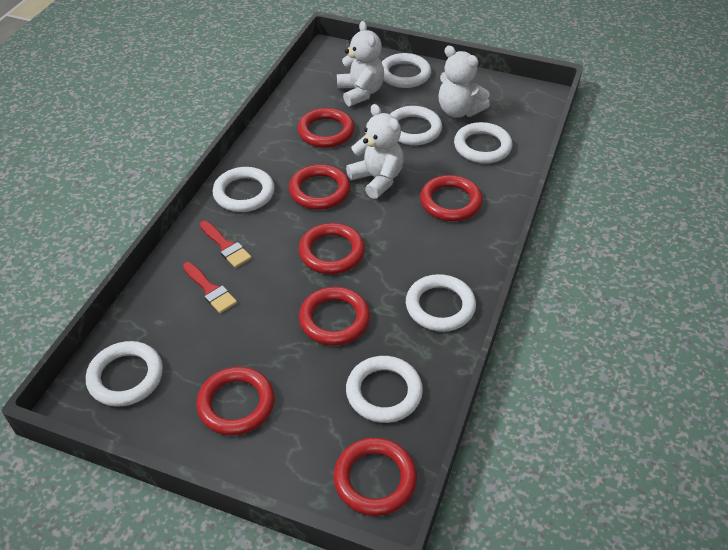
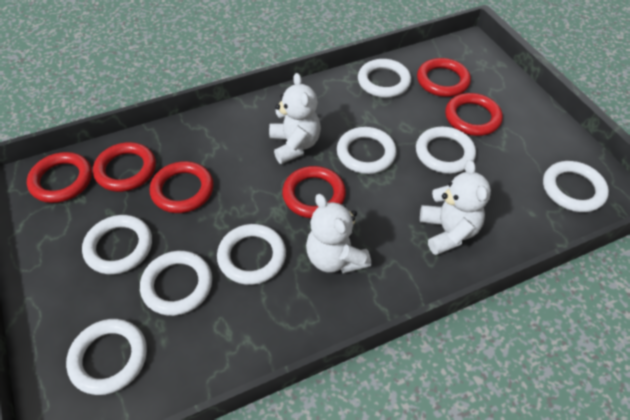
red brush: [183,262,237,313] [200,221,252,268] = 2 -> none = 0
red ring: [196,367,275,436] [289,164,350,210] [297,108,355,148] [299,223,365,274] [299,287,370,345] [333,437,417,516] [420,175,483,221] = 7 -> [27,152,92,203] [93,142,156,192] [150,161,214,213] [282,166,346,218] [417,58,471,97] [445,93,503,136] = 6
white ring: [86,341,163,407] [212,167,275,212] [346,356,423,423] [382,53,431,88] [390,106,442,145] [406,274,476,332] [454,122,512,163] = 7 -> [66,319,147,395] [82,215,152,274] [140,251,212,316] [217,224,286,285] [337,127,397,174] [358,59,411,98] [416,127,476,174] [543,161,609,212] = 8

